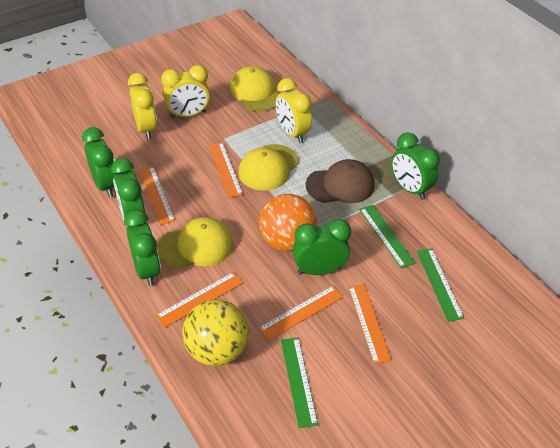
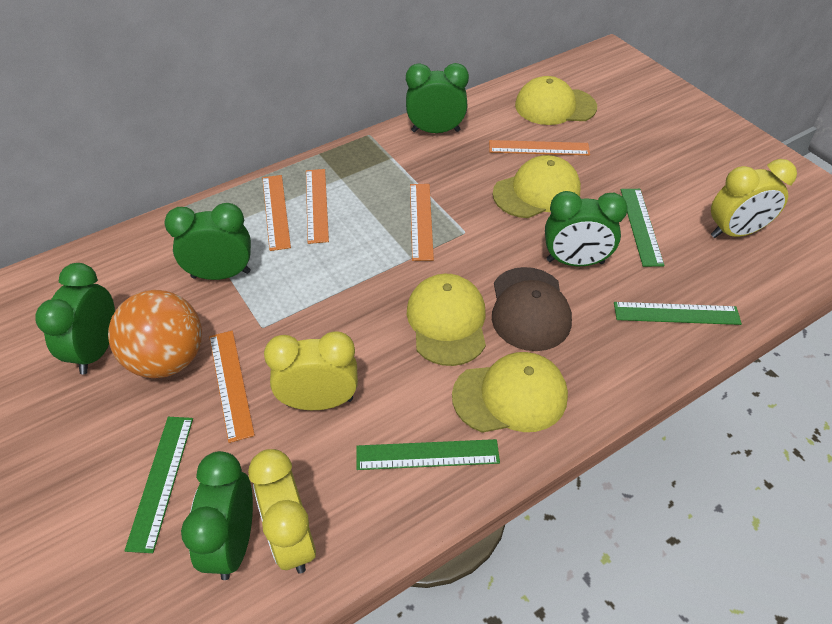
green ruler: [281,337,318,428] [359,205,415,269] [417,248,464,322] = 3 -> [124,417,193,553] [356,439,500,470] [614,302,742,325] [621,189,665,267] = 4
yellow ball: [182,299,249,366] = 1 -> none = 0
yellow cap: [158,217,233,268] [230,66,279,111] [238,144,299,191] = 3 -> [407,274,486,366] [452,352,568,433] [493,155,581,218] [515,76,597,125] = 4

